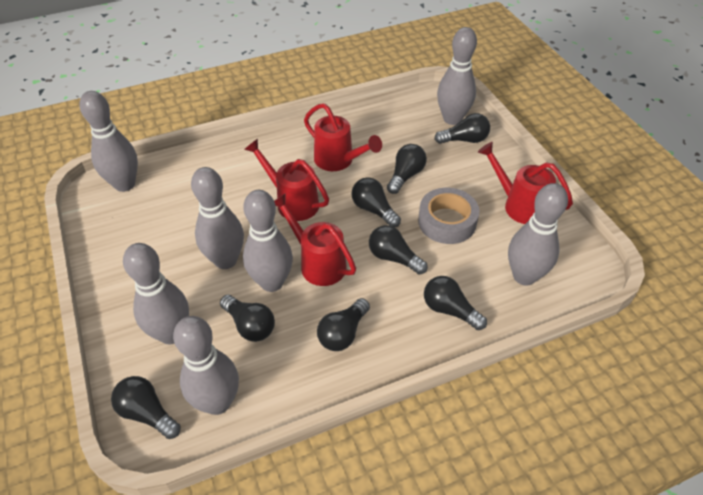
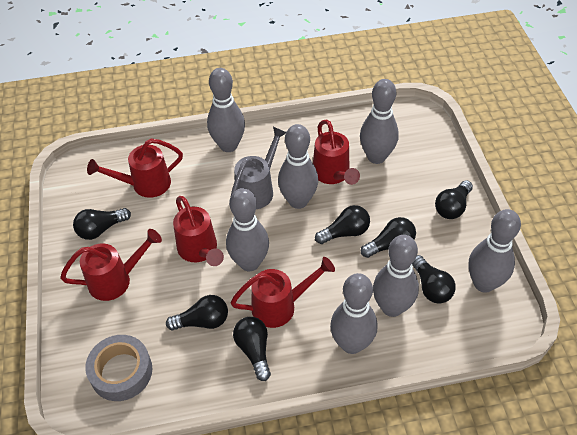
black light bulb: [111,376,181,439] [220,295,275,342] [317,298,370,351] [351,177,401,227] [369,225,428,275] [387,144,427,194] [424,276,487,330] [434,113,490,144] = 8 -> [73,208,131,240] [166,295,228,331] [233,317,271,381] [315,205,370,244] [361,217,416,258] [412,255,456,304] [435,180,473,219] = 7
grey watering can: none = 0 -> [230,127,286,209] = 1
red watering can: [244,139,329,221] [274,193,356,286] [304,103,382,171] [478,142,573,224] = 4 -> [60,229,162,301] [87,139,183,198] [173,196,224,266] [230,257,335,328] [313,119,360,185] = 5

